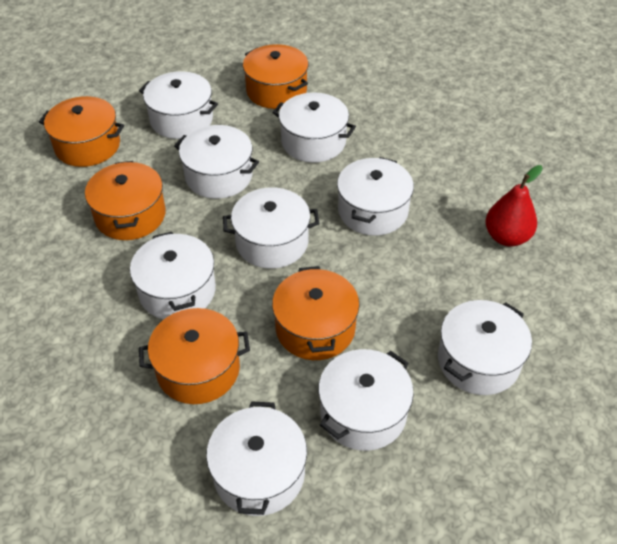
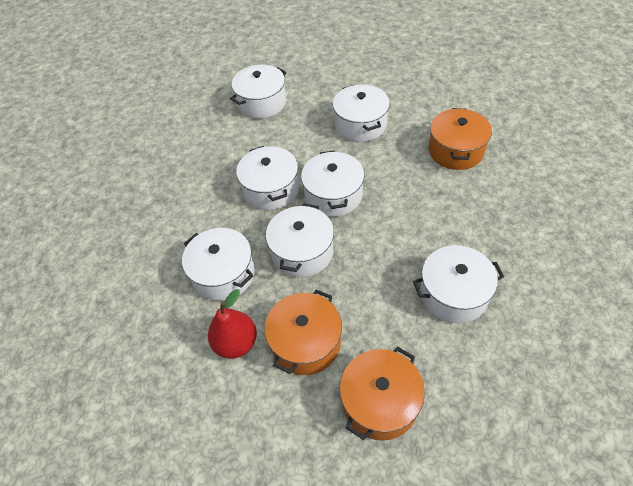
orange pot: [39,96,124,167] [85,161,166,240] [139,308,250,404] [243,44,309,109] [272,266,359,360] = 5 -> [265,289,342,375] [340,347,425,441] [428,108,492,170] = 3
white pot: [130,232,216,320] [139,71,218,139] [174,125,259,199] [206,401,307,516] [223,188,319,269] [272,93,356,163] [318,349,414,451] [337,157,414,236] [438,300,532,395] = 9 -> [182,228,255,301] [230,65,287,119] [236,146,299,210] [266,204,334,277] [301,150,365,217] [333,84,390,142] [413,245,504,323] = 7

